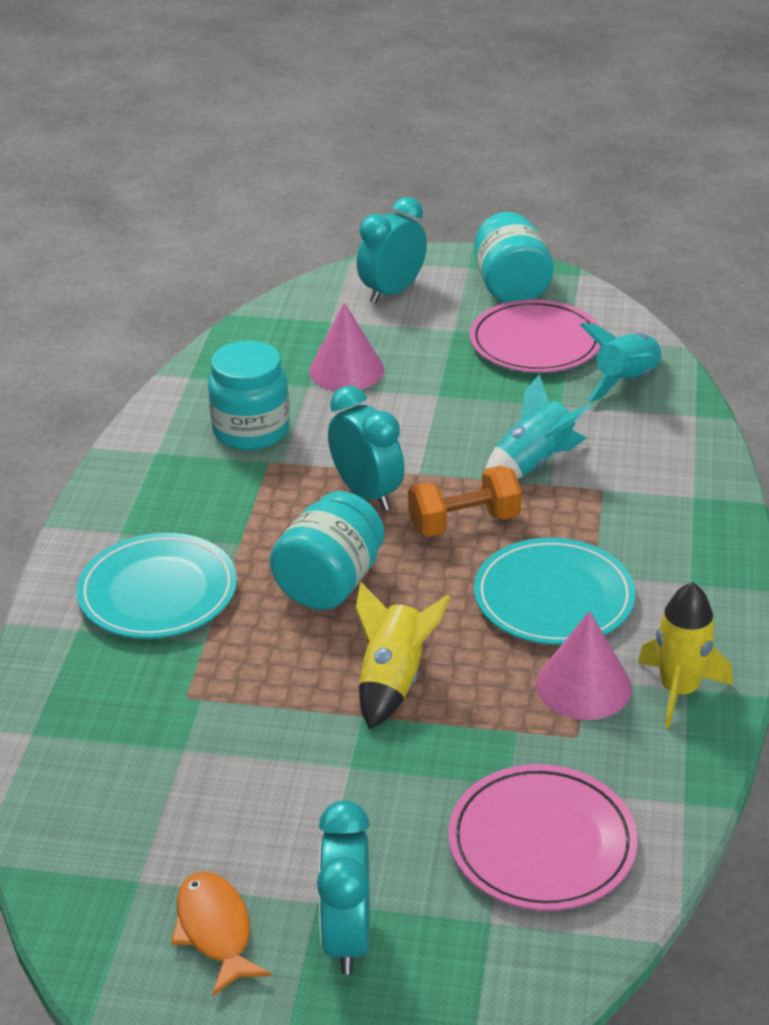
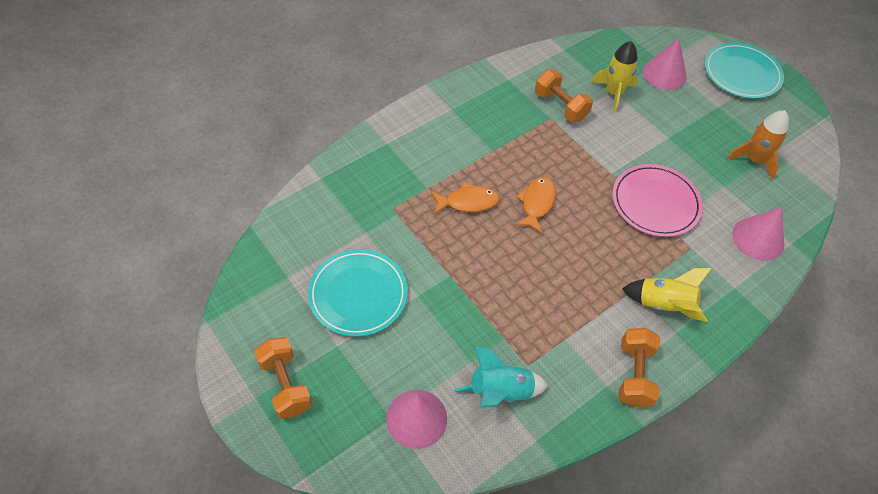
orange dumbbell: [408,466,522,537] = 1 -> [254,337,312,419] [535,70,593,122] [619,328,660,407] = 3
orange fish: [171,871,271,996] = 1 -> [431,182,500,215] [515,177,556,234] = 2
orange rocket: none = 0 -> [727,110,789,179] = 1
pink cone: [309,302,384,391] [536,611,632,720] = 2 -> [386,390,447,449] [643,38,687,90] [732,207,784,261] = 3
pink plate: [448,764,638,911] [470,300,601,373] = 2 -> [612,164,703,237] = 1
turquoise clock: [317,800,370,975] [328,386,405,511] [357,197,427,304] = 3 -> none = 0
turquoise jar: [208,340,290,450] [270,491,384,610] [475,212,553,303] = 3 -> none = 0
turquoise rocket: [485,374,593,479] [580,323,663,402] = 2 -> [454,345,548,408] = 1

